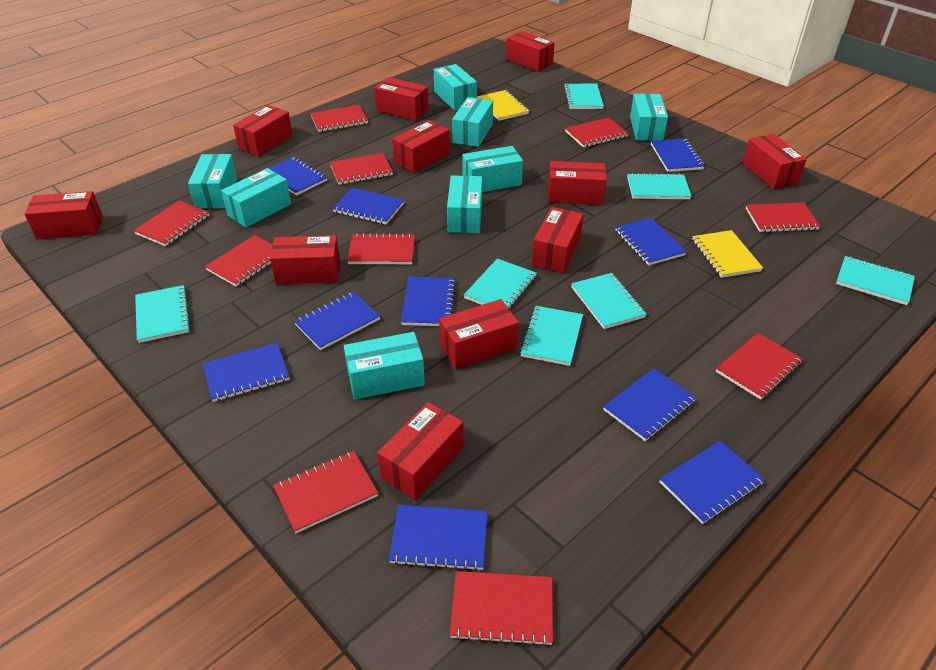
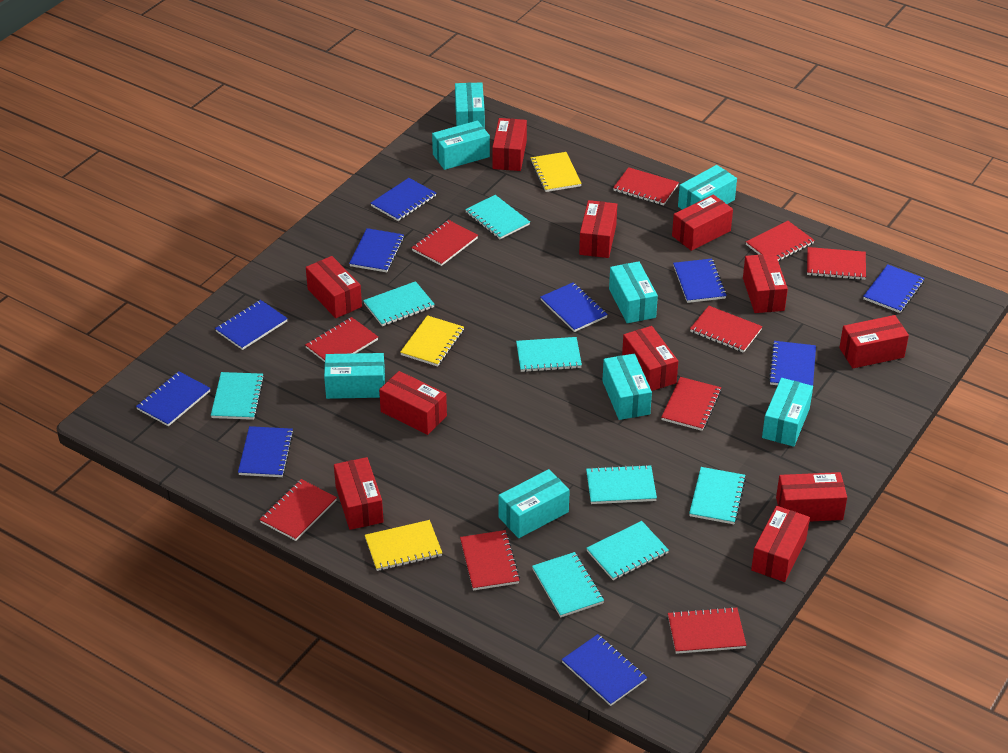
turquoise notebook: [135,285,191,343] [464,258,537,308] [520,306,583,366] [564,84,604,109] [571,273,647,329] [627,173,692,199] [836,256,915,305] = 7 -> [211,372,264,420] [363,281,435,326] [465,195,530,239] [516,337,582,372] [532,552,604,617] [586,465,657,504] [586,521,669,580] [689,467,746,524] = 8
yellow notebook: [477,90,529,121] [692,230,763,278] = 2 -> [365,520,442,571] [400,315,464,367] [530,152,582,192] = 3

